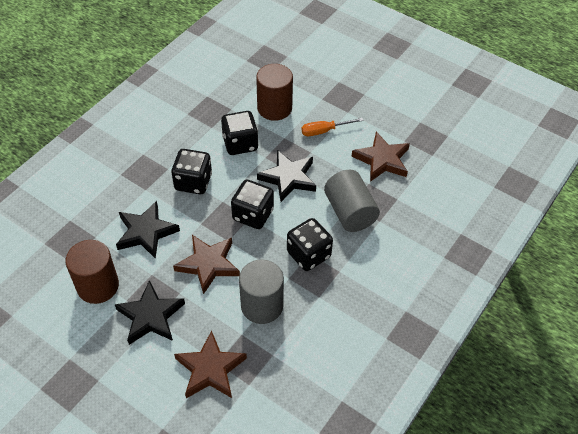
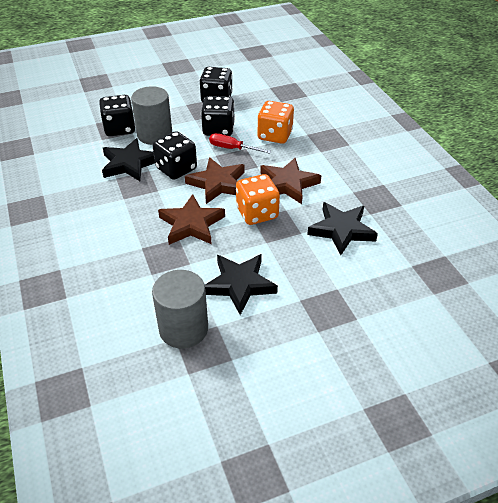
brown cylinder: [65,240,119,304] [256,64,293,121] = 2 -> none = 0
orange dice: none = 0 -> [236,174,280,225] [257,101,294,144] = 2
orange screwdriver: [301,118,364,136] = 1 -> none = 0
red screwdriver: none = 0 -> [209,133,271,154] = 1

